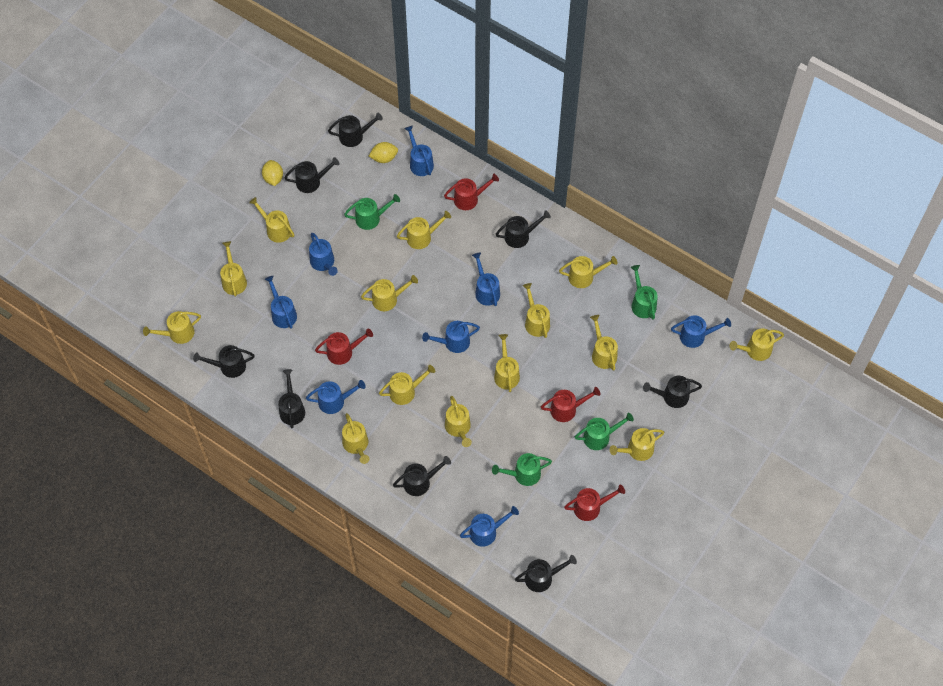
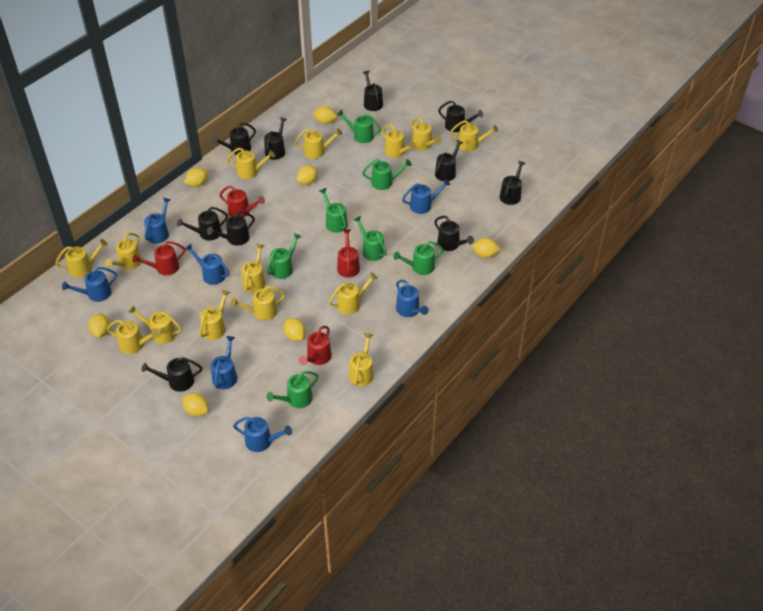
black watering can: [193,345,255,378] [278,369,305,428] [284,157,339,193] [328,113,383,147] [393,456,451,496] [496,210,551,248] [515,555,577,592] [643,376,702,408] = 8 -> [141,357,202,392] [177,207,228,241] [207,211,255,246] [212,122,256,155] [264,117,287,160] [363,71,383,111] [434,216,474,251] [435,140,463,181] [438,101,483,132] [500,161,526,205] = 10
blue watering can: [265,276,297,329] [306,380,366,414] [309,233,338,276] [404,126,434,176] [422,321,480,353] [460,506,519,547] [472,253,500,306] [671,315,731,348] = 8 -> [62,267,117,302] [144,198,171,244] [185,244,229,285] [211,336,237,389] [233,417,292,452] [396,280,429,317] [402,179,450,214] = 7
green watering can: [344,194,400,230] [492,453,552,486] [575,413,634,450] [630,265,658,319] = 4 -> [267,233,302,279] [267,371,319,408] [320,188,348,233] [337,109,381,143] [353,216,386,261] [362,159,412,190] [393,241,444,275] = 7
yellow lemon: [262,160,283,186] [369,142,398,163] = 2 -> [88,313,110,338] [183,393,209,416] [184,168,208,187] [284,318,306,341] [297,165,318,185] [313,106,337,124] [472,238,501,258] = 7

